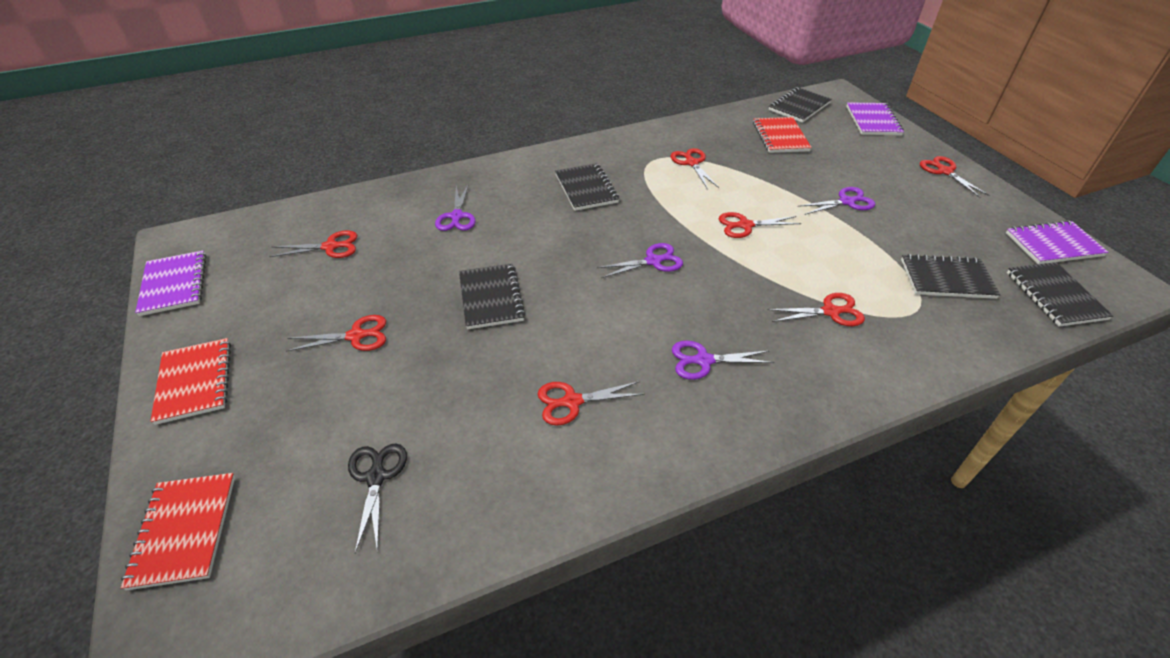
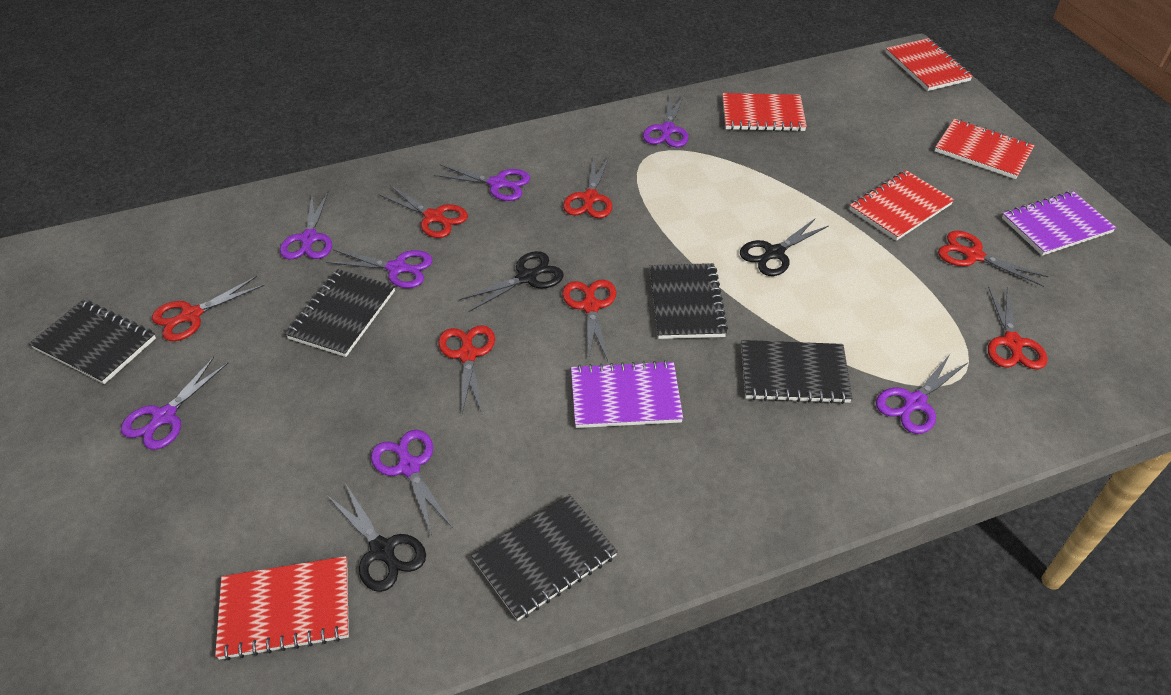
black scissors: [348,443,407,553] = 1 -> [327,483,426,592] [459,251,564,312] [740,218,828,276] = 3
purple notebook: [135,251,207,316] [846,102,904,135] [1006,220,1108,264] = 3 -> [571,360,683,428] [1002,191,1116,256] = 2
purple scissors: [435,184,476,231] [596,243,683,278] [672,341,774,380] [799,187,875,215] = 4 -> [121,357,228,450] [280,192,332,259] [326,249,433,288] [371,430,453,536] [434,165,530,201] [643,94,689,147] [876,353,968,434] = 7
red notebook: [121,473,235,590] [150,338,231,425] [753,117,812,153] = 3 -> [215,556,349,661] [722,93,807,131] [849,170,954,241] [886,38,973,91] [935,119,1035,179] = 5

